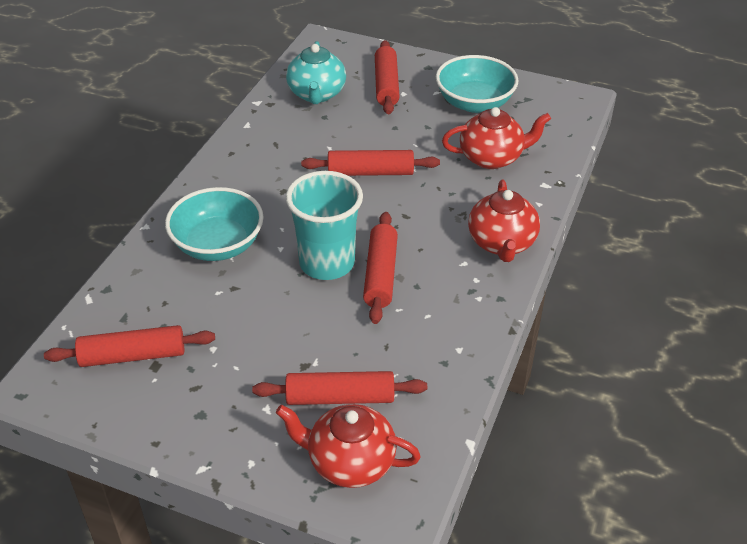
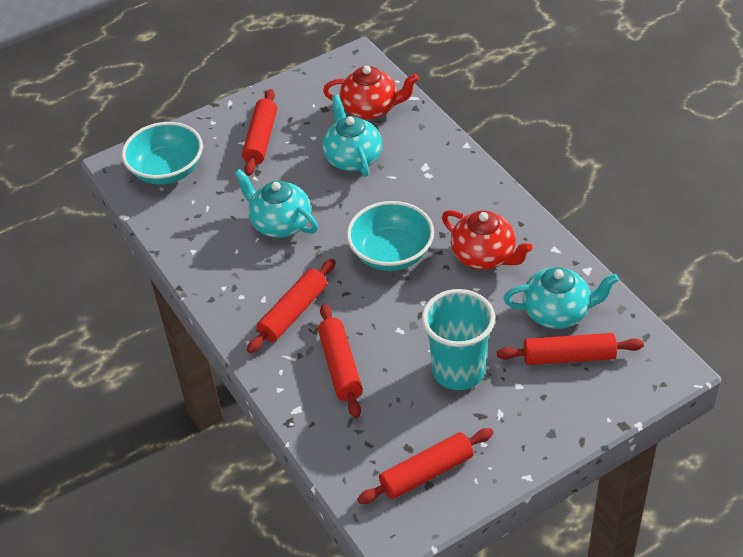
red teapot: [276,404,421,488] [442,107,551,169] [468,180,540,262] = 3 -> [323,66,419,120] [442,210,533,270] = 2
turquoise teapot: [286,41,346,104] = 1 -> [234,169,318,238] [322,95,382,177] [504,267,619,329] = 3

